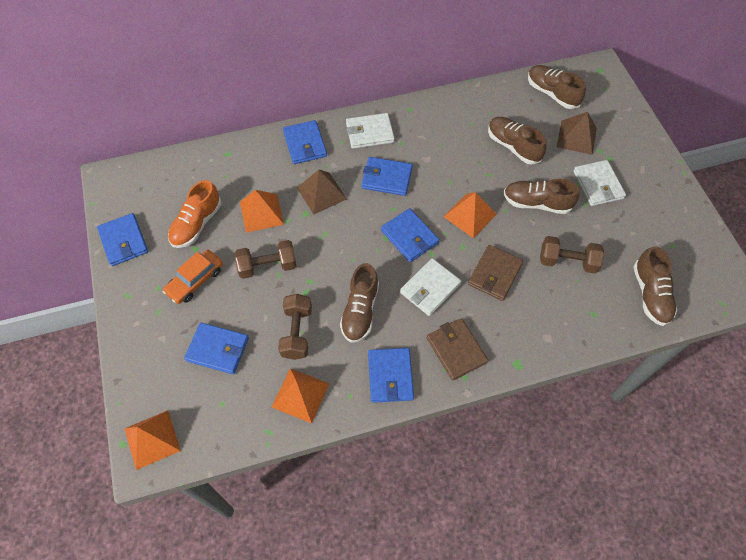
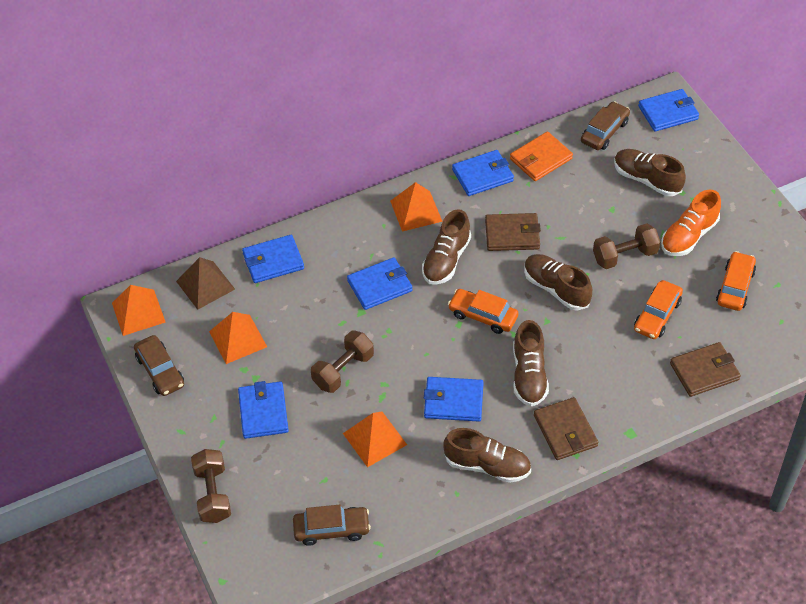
brown car: none = 0 -> [134,335,184,396] [293,505,371,546] [581,101,630,150] = 3
brown pyramid: [297,170,347,215] [557,112,597,155] = 2 -> [176,257,235,310] = 1
brown wallet: [427,318,488,381] [468,245,523,301] = 2 -> [485,213,541,251] [534,397,598,460] [670,342,741,397] = 3
orange car: [163,250,223,304] = 1 -> [448,289,518,334] [634,280,683,339] [716,251,756,311] = 3
orange wallet: none = 0 -> [510,131,573,181] = 1
white wallet: [346,113,395,149] [400,258,461,316] [573,160,626,206] = 3 -> none = 0

